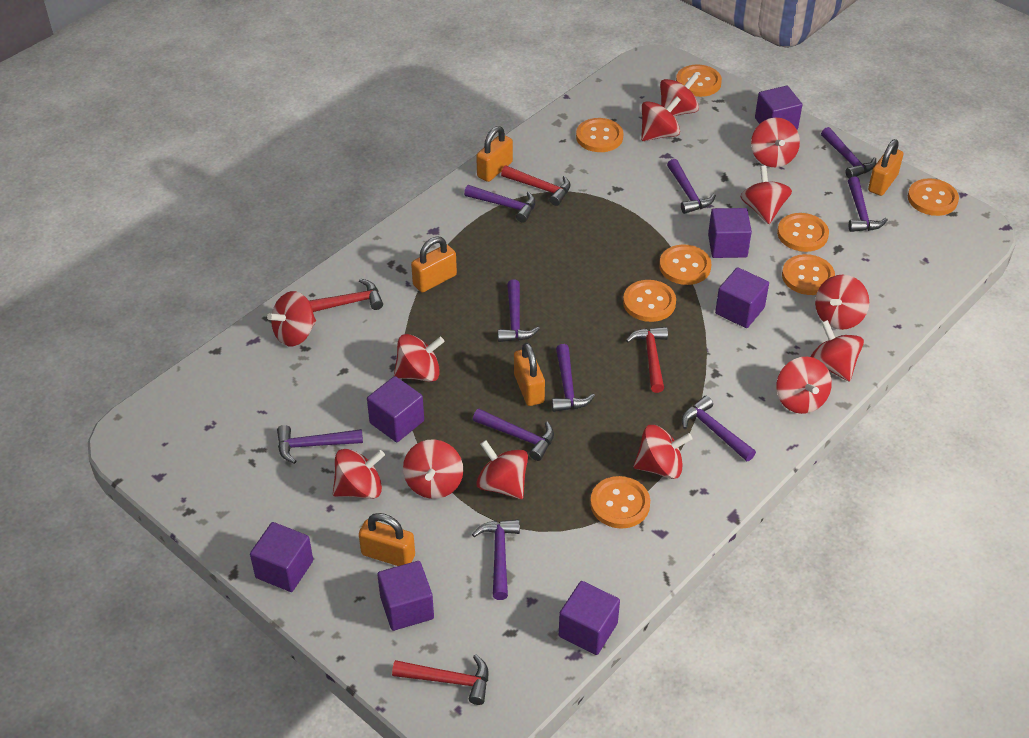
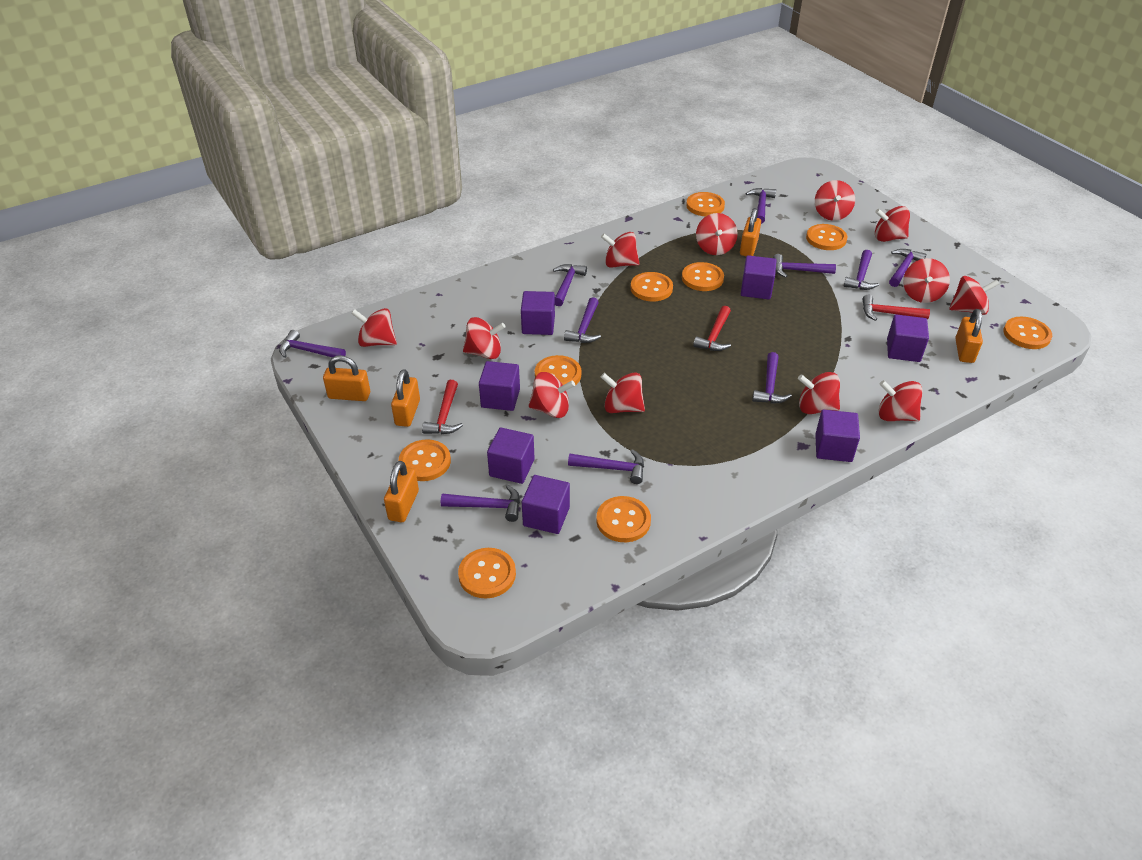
orange button: [576,118,623,152] [590,476,650,529] [623,280,676,322] [659,244,711,285] [676,65,722,97] [777,213,829,252] [782,254,835,295] [908,178,959,216] = 8 -> [399,439,451,481] [458,548,516,598] [535,355,581,385] [596,496,651,542] [631,272,673,302] [682,262,724,291] [686,192,725,216] [806,224,847,250] [1003,317,1052,349] = 9
red hammer: [309,279,383,312] [392,654,488,705] [501,166,571,206] [626,327,668,393] = 4 -> [422,380,463,434] [693,306,731,351] [862,295,930,321] = 3
red spinning top: [267,291,316,347] [333,449,385,499] [394,334,444,382] [403,439,463,499] [476,440,528,499] [633,425,693,479] [641,96,681,141] [660,73,699,116] [740,166,792,224] [751,118,800,167] [777,357,832,414] [810,320,864,382] [815,275,869,330] = 13 -> [351,308,397,347] [463,317,506,359] [528,372,575,418] [601,232,640,268] [601,372,645,413] [696,213,738,255] [798,372,840,414] [815,180,855,221] [875,206,910,242] [878,380,923,421] [903,258,950,303] [949,276,999,315] = 12

